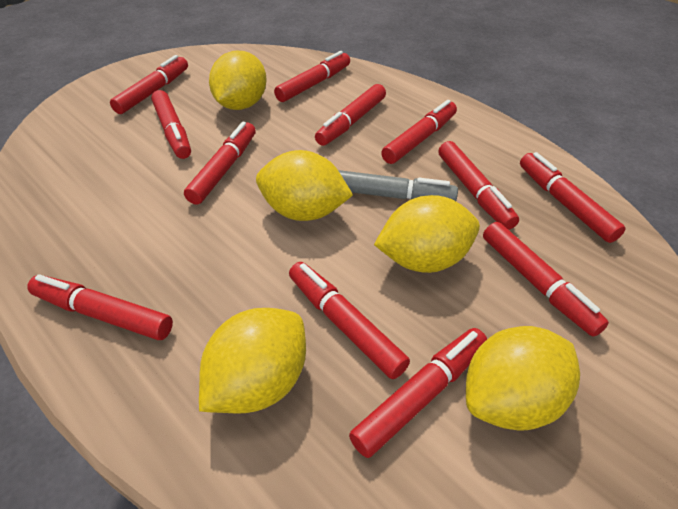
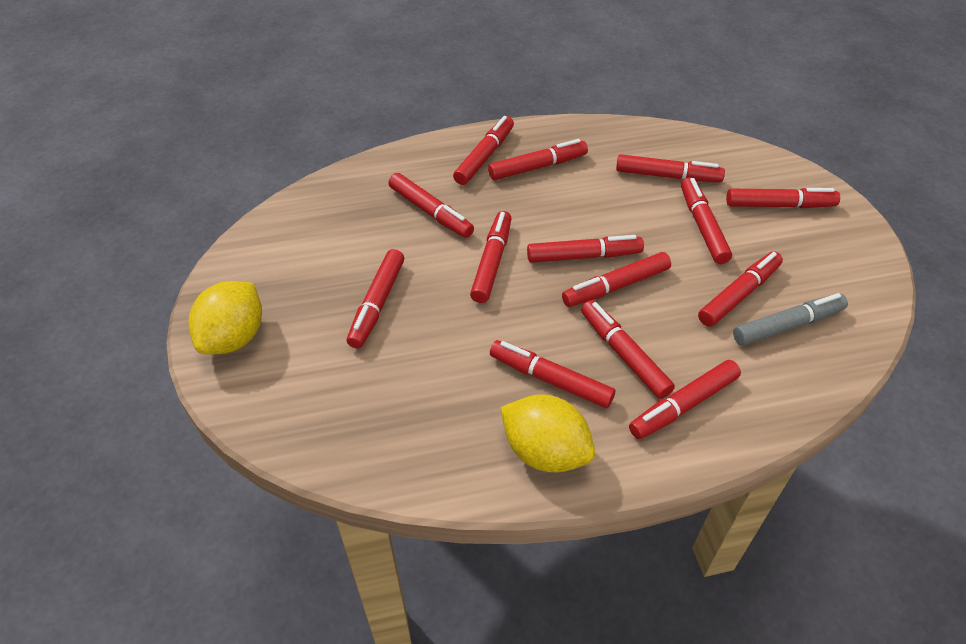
red marker: [27,274,173,340] [110,55,188,114] [151,90,191,159] [184,122,256,205] [274,51,350,102] [289,262,410,379] [315,84,386,146] [349,328,487,458] [381,100,457,164] [438,141,519,230] [483,222,609,337] [520,152,625,243] = 12 -> [347,249,404,348] [388,173,474,238] [453,116,514,185] [470,211,512,303] [488,139,588,180] [490,340,615,408] [527,235,644,263] [562,252,671,307] [581,300,675,399] [616,154,725,182] [629,360,741,439] [681,177,732,264] [698,251,783,327] [726,188,840,208] = 14
yellow lemon: [199,308,306,413] [209,51,267,110] [256,150,353,221] [374,195,480,273] [466,326,580,431] = 5 -> [189,281,262,354] [500,395,595,472] = 2

